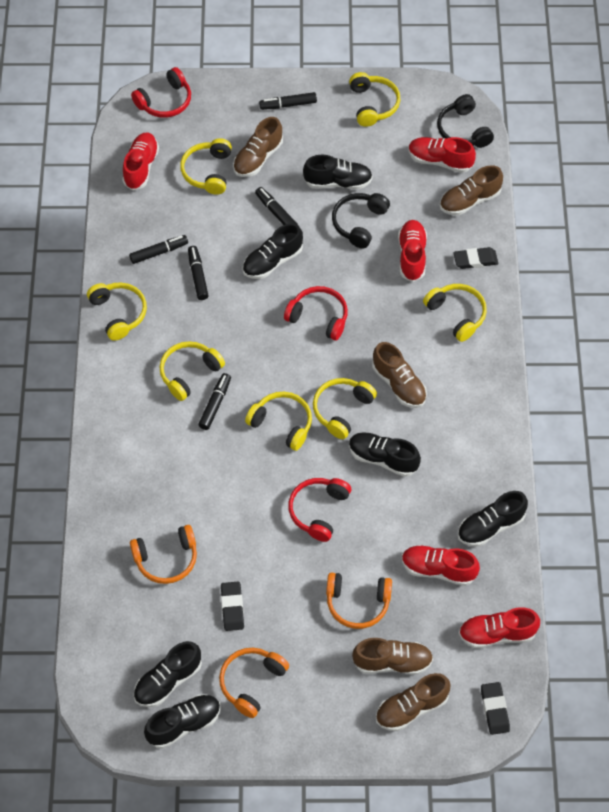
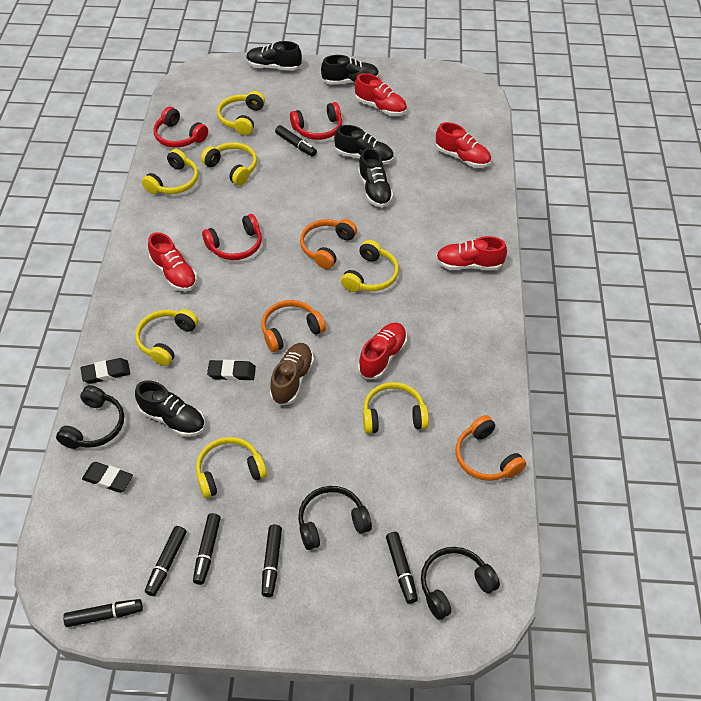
black headphones: [332,193,390,249] [437,94,494,148] = 2 -> [56,385,124,449] [298,486,372,550] [421,547,500,620] = 3
black marker: [129,235,188,264] [188,246,209,300] [198,373,231,430] [255,187,298,225] [259,92,317,110] = 5 -> [63,599,143,627] [145,526,186,596] [193,513,221,585] [262,525,282,597] [275,125,317,157] [386,532,418,604] = 6
black shoe: [133,641,202,707] [144,694,221,748] [243,223,303,279] [303,155,373,189] [349,432,421,477] [458,491,528,547] = 6 -> [135,380,205,437] [246,41,302,71] [321,55,379,85] [334,125,394,165] [358,148,393,207] = 5
brown shoe: [233,117,283,177] [352,638,433,675] [372,342,427,408] [376,673,451,731] [440,165,503,215] = 5 -> [270,343,314,406] = 1

